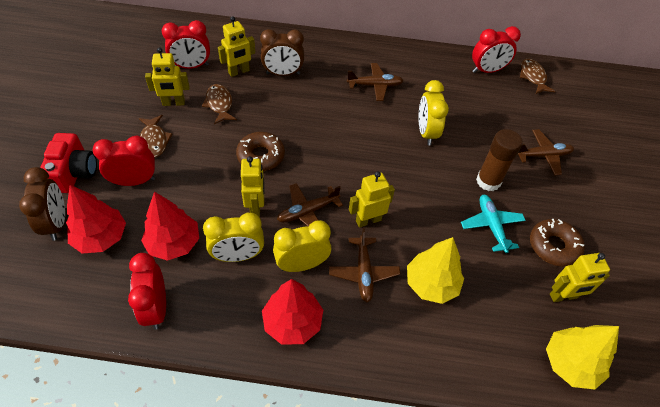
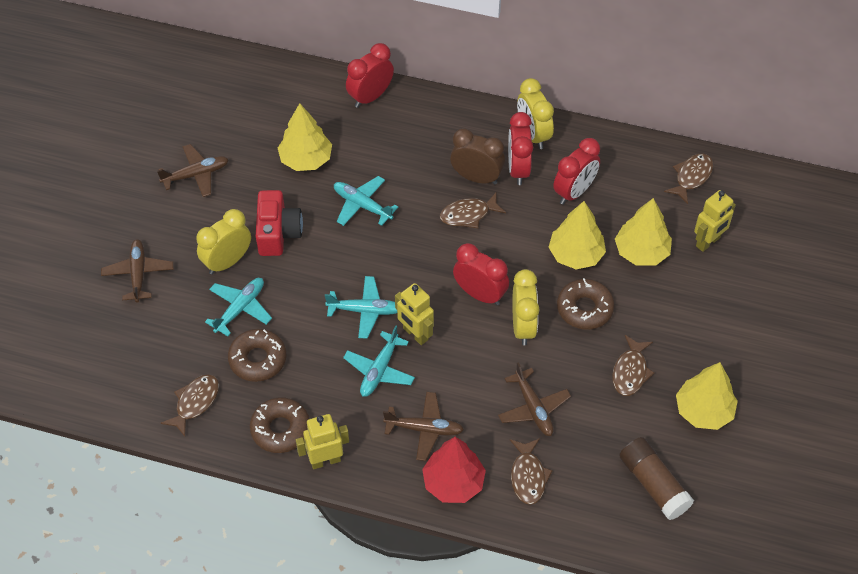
brown clock: [19,167,65,241] [260,29,304,76] = 2 -> [450,128,505,185] = 1
brown donut: [236,132,285,171] [530,219,585,267] = 2 -> [228,329,287,382] [250,397,309,453] [557,278,614,329] = 3
brown fish: [139,115,173,158] [202,84,237,124] [520,59,555,94] = 3 -> [161,375,219,437] [440,193,506,228] [510,438,553,505] [612,335,655,396] [664,154,713,204] = 5
red tree: [66,185,126,253] [141,192,199,261] [262,279,323,345] = 3 -> [422,437,486,503] = 1
turquoise plane: [461,195,526,253] = 1 -> [205,278,272,336] [325,276,397,339] [334,176,398,226] [343,326,415,397] = 4
yellow robot: [145,47,190,106] [218,16,255,77] [241,156,264,217] [349,171,395,228] [550,253,610,302] = 5 -> [296,414,349,469] [395,283,434,345] [694,190,736,252] = 3
yellow tree: [407,237,464,304] [546,325,619,389] = 2 -> [278,103,332,171] [549,201,606,269] [615,198,672,265] [676,362,738,430] = 4

